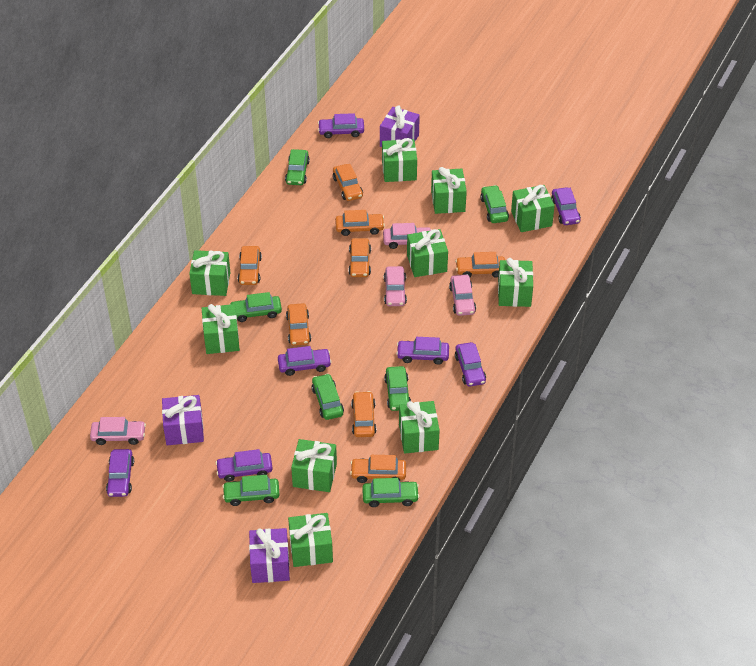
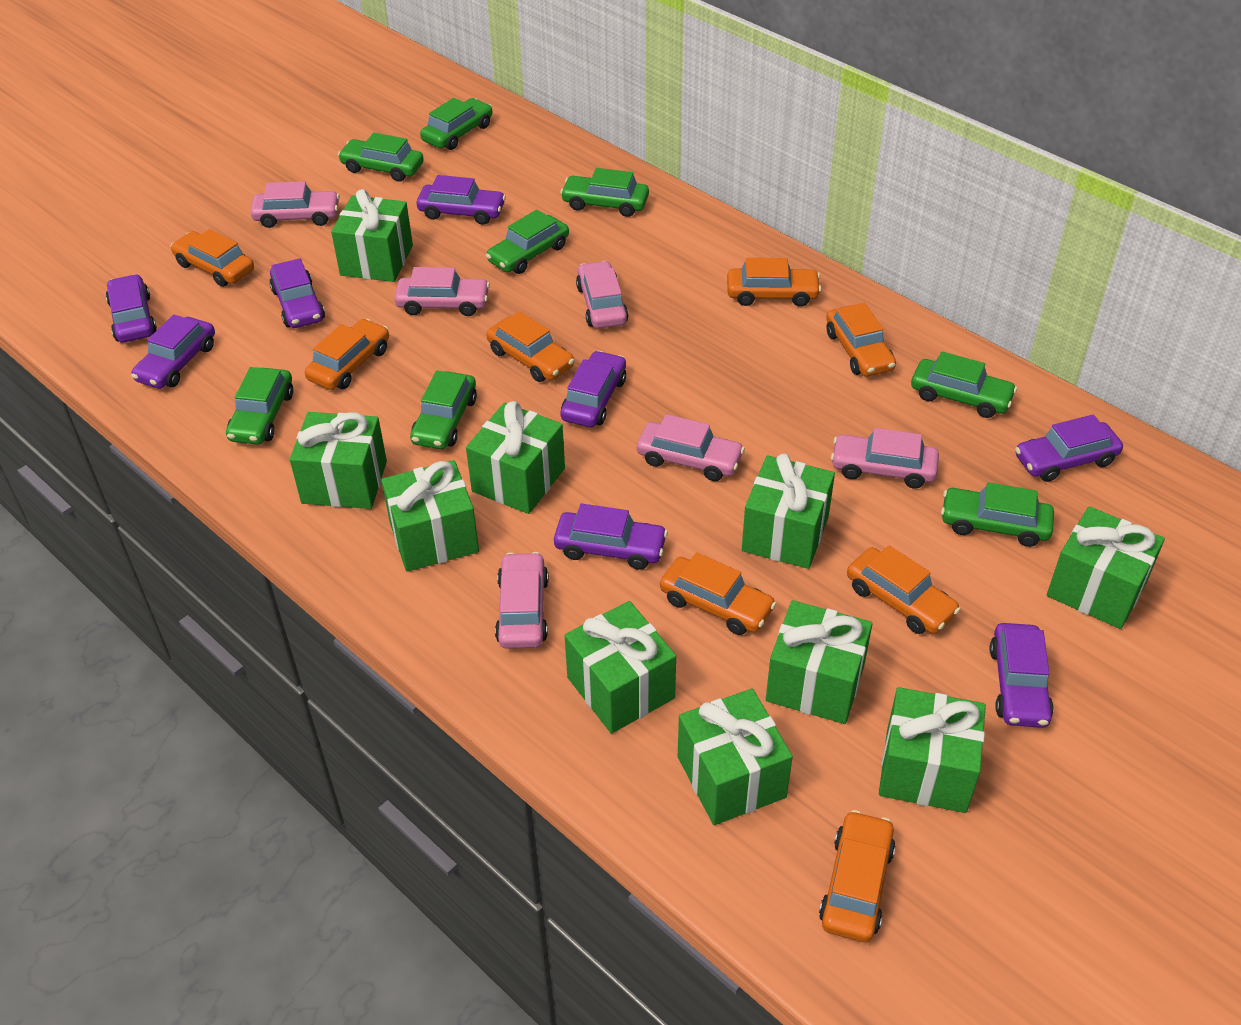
green car: [222,475,280,506] [229,292,282,322] [285,149,310,185] [312,373,344,420] [362,478,419,507] [384,366,411,411] [480,185,509,223] = 7 -> [226,367,293,445] [338,133,424,182] [410,371,477,449] [420,98,493,150] [486,209,569,274] [560,168,649,217] [911,352,1017,418] [941,482,1054,547] = 8
pink car: [90,417,146,445] [383,223,432,249] [384,266,407,306] [449,275,476,316] = 4 -> [250,181,340,228] [395,267,490,316] [495,552,549,649] [576,261,629,329] [637,414,745,481] [831,428,939,489] = 6
purple car: [106,449,134,497] [216,449,273,482] [278,346,332,376] [318,113,364,138] [396,337,449,365] [455,342,486,387] [551,187,581,225] = 7 -> [106,274,157,343] [131,315,215,389] [269,258,325,328] [417,175,506,225] [554,504,668,570] [560,351,626,427] [989,623,1054,728] [1015,415,1123,482] = 8
purple gift: [162,395,204,445] [249,528,290,583] [380,105,420,147] = 3 -> none = 0

